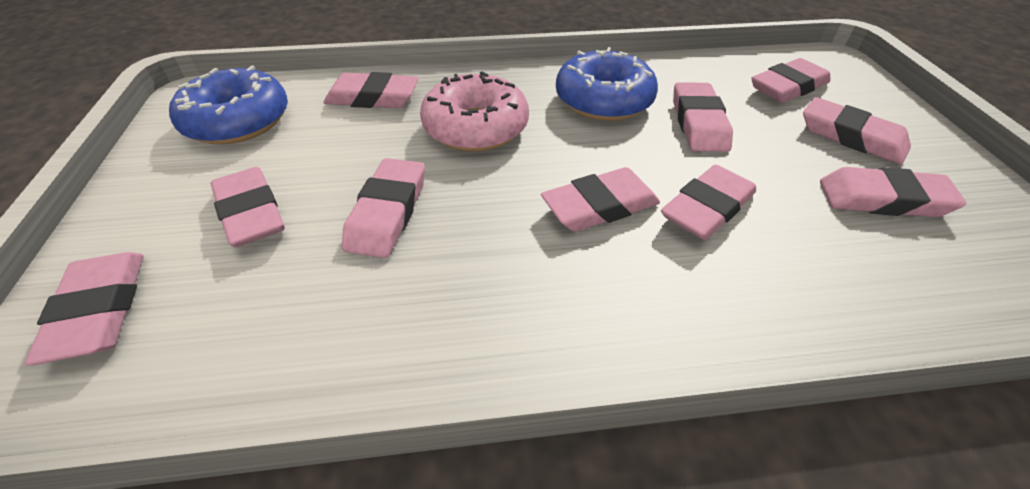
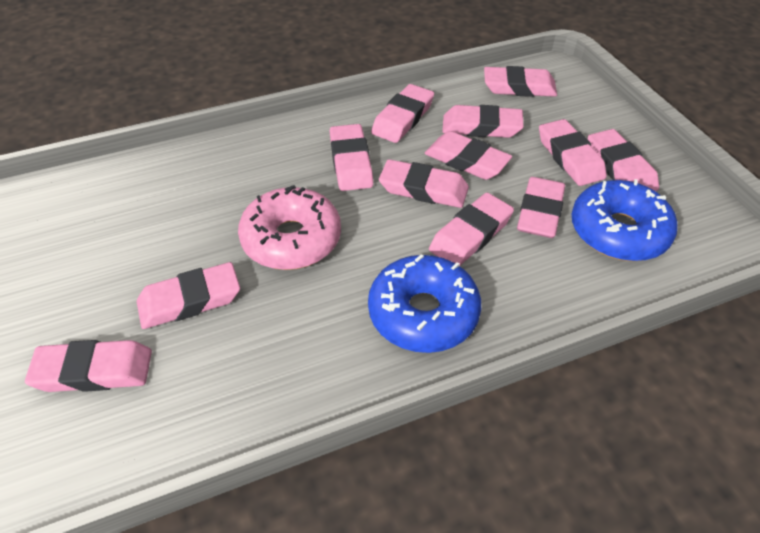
pink eraser: [25,252,144,366] [211,167,285,247] [323,72,419,108] [342,158,425,258] [541,167,660,232] [661,165,756,240] [673,82,733,152] [752,58,830,103] [803,97,911,164] [820,167,966,217] = 10 -> [25,340,152,392] [137,262,240,329] [330,124,373,191] [371,84,434,143] [379,159,469,208] [425,131,512,180] [429,193,514,266] [442,105,524,138] [484,66,557,97] [517,177,565,238] [539,119,607,186] [588,129,659,191] = 12

